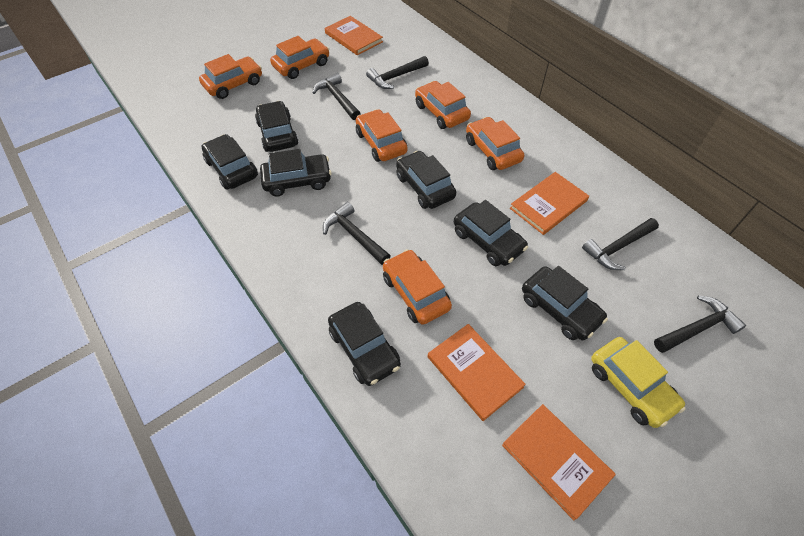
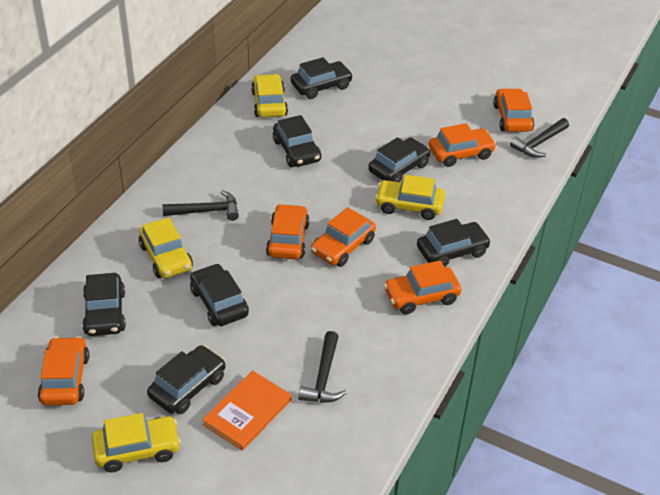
black hammer: [312,73,361,120] [323,202,391,265] [366,56,429,89] [582,218,659,270] [654,295,746,353] = 5 -> [162,190,239,221] [298,331,346,403] [510,118,569,158] = 3
orange book: [325,16,383,55] [428,324,526,421] [502,404,616,520] [510,172,589,235] = 4 -> [202,370,292,451] = 1
yellow car: [591,337,686,428] = 1 -> [92,413,181,472] [139,217,193,278] [251,74,288,117] [375,175,445,220] = 4

